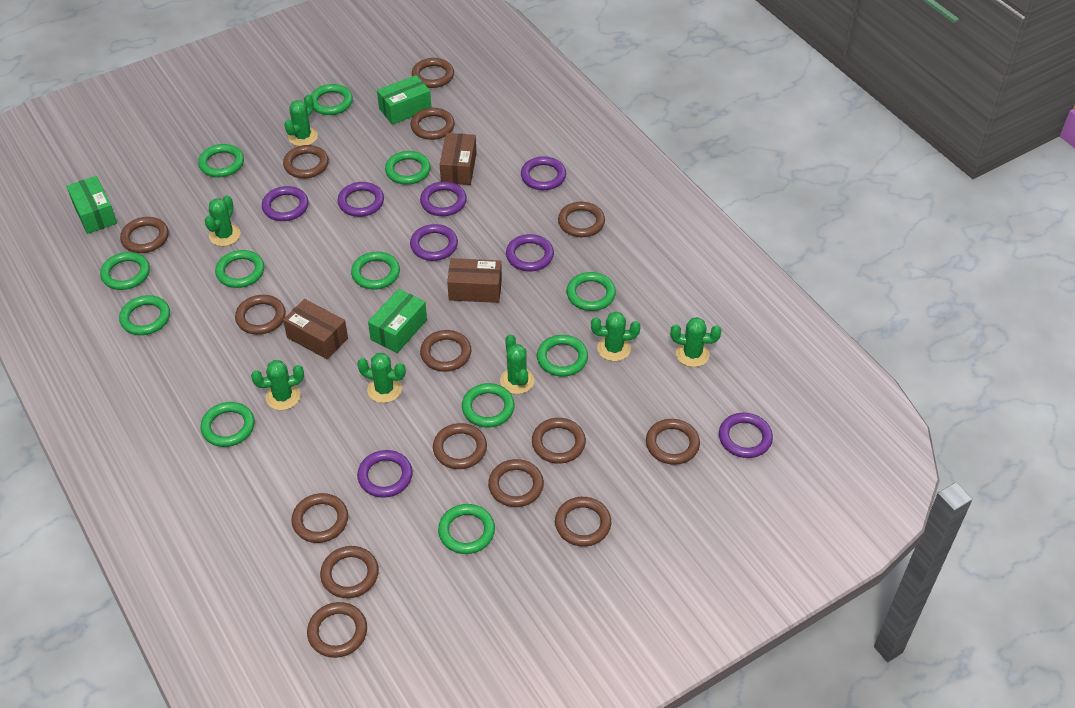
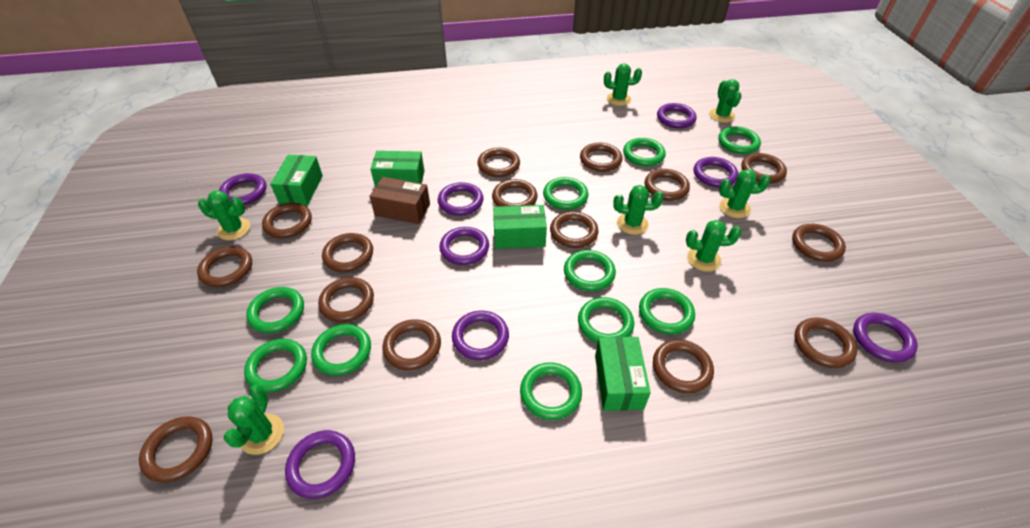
brown box: [283,299,348,359] [440,133,477,185] [447,258,502,303] = 3 -> [370,177,430,224] = 1
green box: [66,176,117,234] [368,289,427,353] [377,75,431,125] = 3 -> [270,155,323,205] [371,151,424,186] [493,205,547,249] [595,337,651,411] = 4
green ring: [100,252,150,290] [119,295,170,335] [198,144,244,177] [200,402,255,447] [215,250,264,288] [310,84,353,115] [351,252,400,290] [385,151,431,185] [438,504,495,554] [462,383,515,427] [537,335,588,377] [567,272,616,311] = 12 -> [244,339,307,392] [246,287,304,333] [311,324,371,376] [520,362,582,420] [543,177,588,210] [564,250,616,291] [578,297,634,343] [623,138,666,166] [639,288,695,335] [718,126,761,154] = 10

